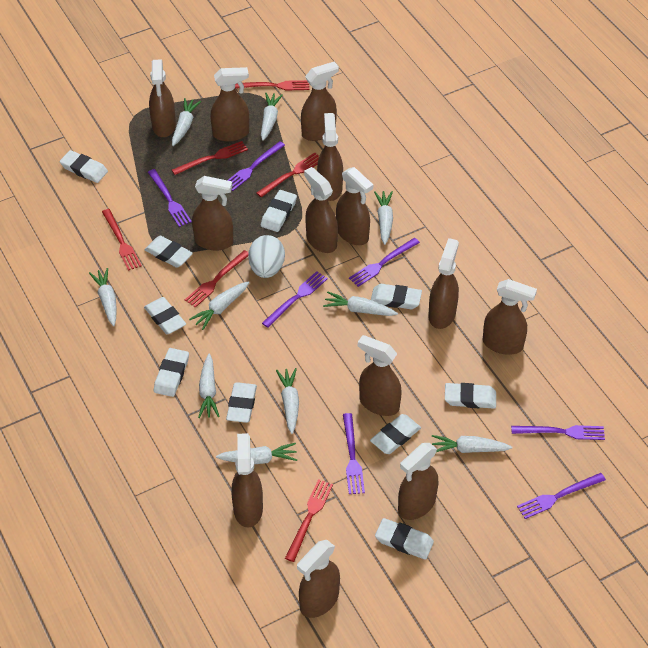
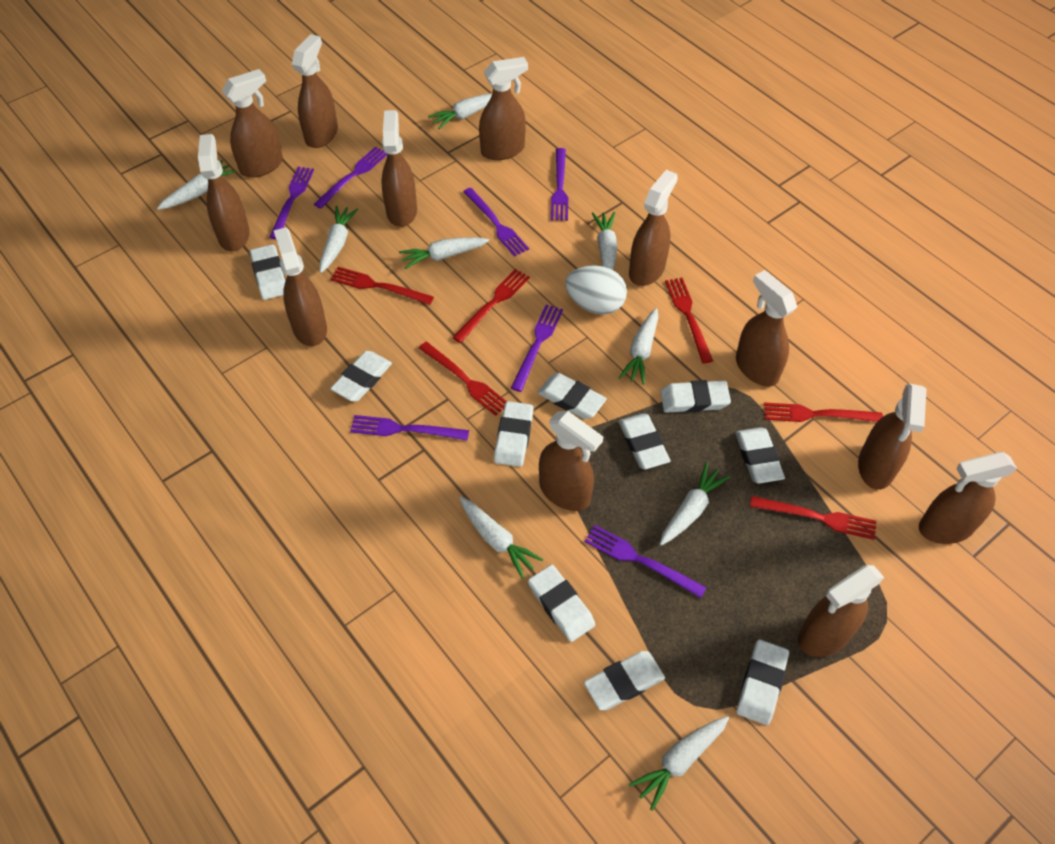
brown spray bottle: [149,59,176,137] [192,176,233,251] [210,67,249,142] [231,433,263,528] [297,540,340,618] [301,62,339,141] [304,167,338,253] [317,113,343,201] [336,167,373,245] [358,335,401,416] [398,443,438,520] [428,238,459,329] [483,279,537,355] = 13 -> [198,134,250,251] [222,69,283,178] [274,227,327,346] [292,34,338,148] [381,110,417,227] [479,57,528,160] [539,411,603,511] [629,170,678,286] [736,270,797,387] [798,565,885,657] [858,383,927,490] [919,452,1017,544] = 12
white carrot: [89,268,117,326] [172,98,201,146] [189,281,249,330] [198,354,220,418] [216,443,297,464] [261,93,283,141] [276,368,299,434] [323,292,398,316] [374,191,393,245] [432,435,512,453] = 10 -> [157,160,236,210] [319,206,358,273] [399,237,489,269] [428,93,492,129] [459,497,543,579] [592,212,617,270] [619,308,658,385] [629,716,729,811] [660,462,730,546] = 9

